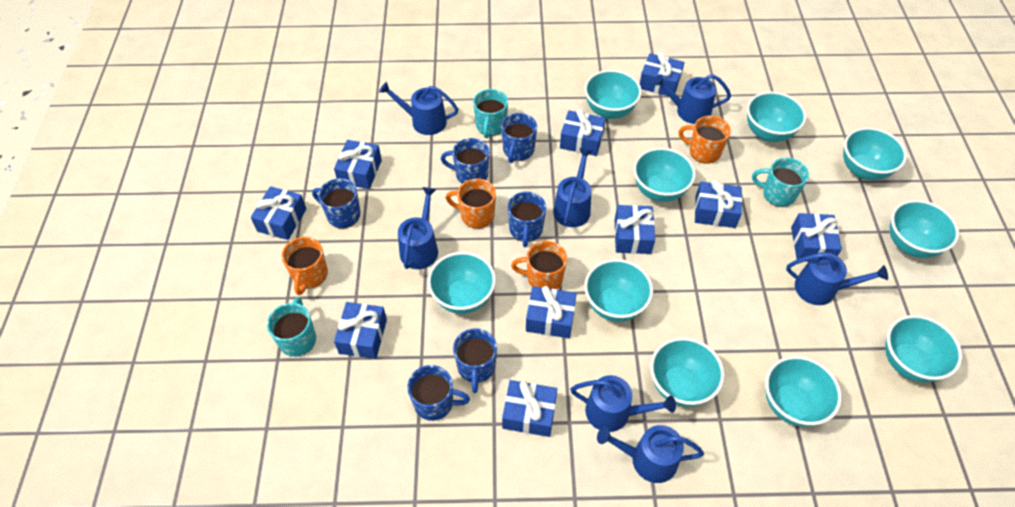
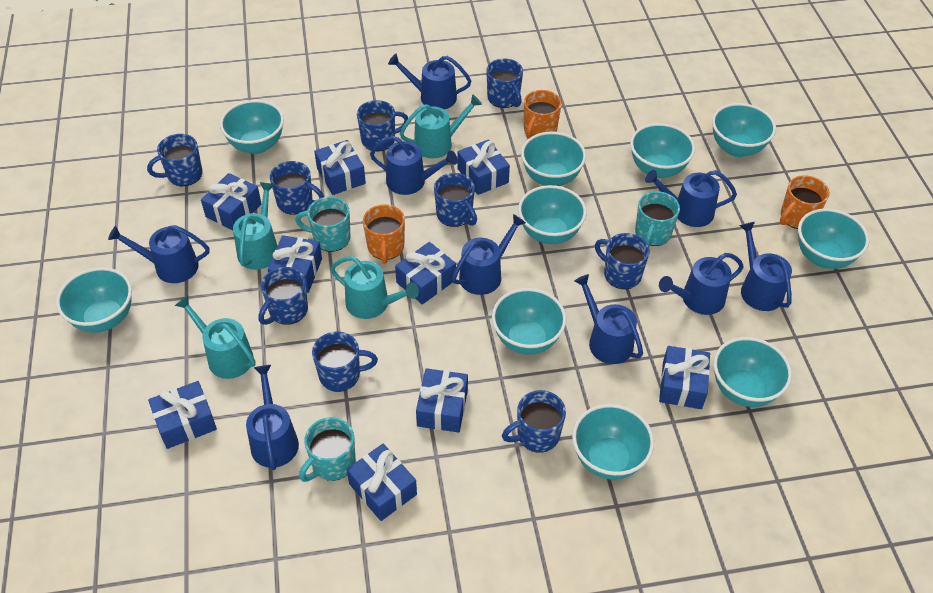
blue gift: [251,186,306,240] [334,140,382,189] [334,302,387,359] [502,380,557,437] [526,286,577,338] [560,109,606,156] [615,205,655,254] [640,52,685,96] [695,180,742,228] [791,213,842,262] = 10 -> [148,381,217,449] [201,173,262,230] [268,235,322,293] [314,140,366,195] [347,444,417,521] [395,242,456,305] [416,368,468,433] [457,139,510,195] [659,346,710,409] = 9
blue mug: [312,178,361,228] [407,365,470,421] [441,138,489,184] [453,328,497,393] [501,113,537,163] [507,191,546,247] = 6 -> [147,134,203,186] [258,267,308,325] [270,161,324,215] [312,332,378,392] [357,100,408,151] [434,173,477,227] [486,59,523,108] [502,390,566,453] [595,233,650,289] = 9
blue watering can: [379,82,458,135] [398,187,438,269] [553,148,592,227] [570,375,676,432] [597,425,704,483] [653,74,731,124] [786,252,888,305] = 7 -> [108,225,209,283] [246,365,299,470] [370,136,458,195] [388,54,471,109] [452,214,526,295] [574,274,643,364] [645,170,737,227] [659,253,744,315] [739,222,792,311] = 9
orange mug: [282,237,328,295] [446,178,496,229] [511,241,567,289] [679,116,731,164] = 4 -> [363,204,405,264] [524,90,562,139] [780,175,830,229] = 3
turquoise watering can: none = 0 -> [175,295,256,379] [233,182,277,270] [330,256,419,319] [400,94,482,158] = 4

